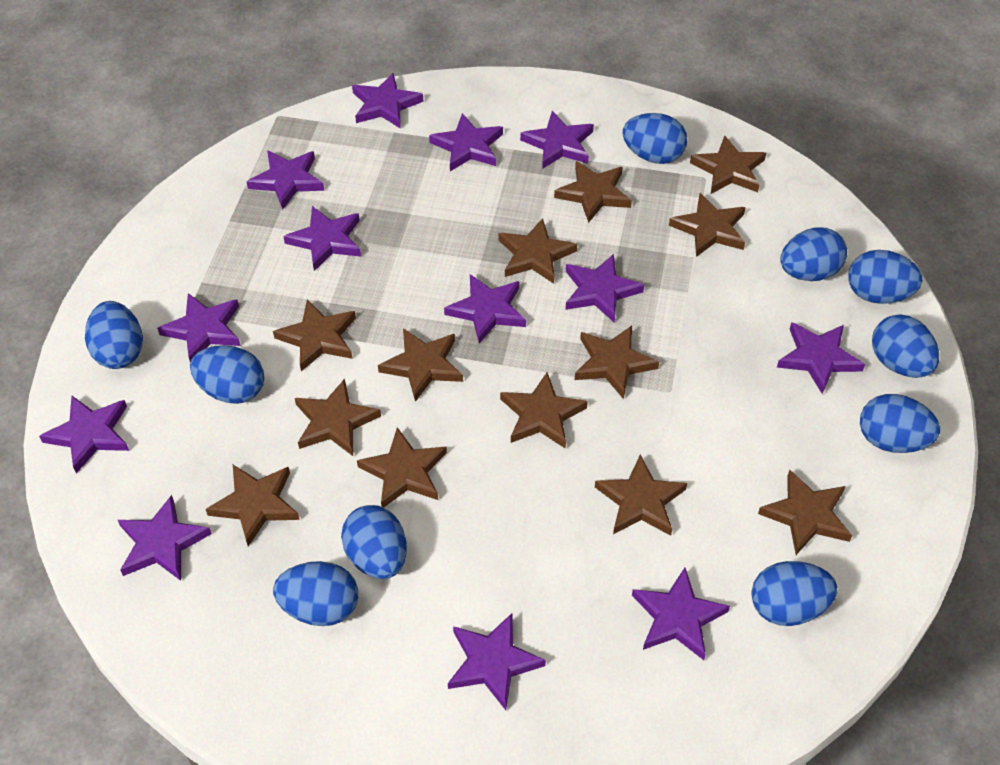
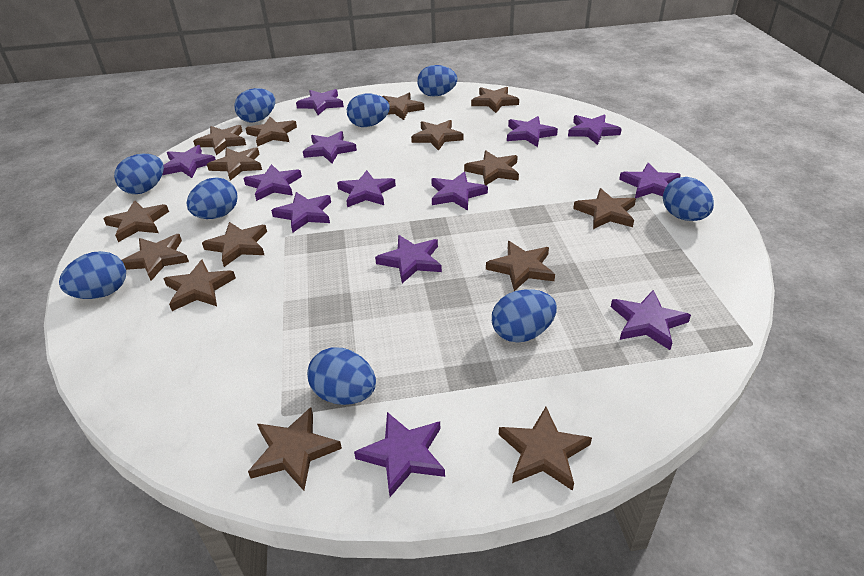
blue egg: [85,301,143,369] [190,345,264,404] [273,561,358,626] [341,505,407,579] [622,113,687,164] [751,561,837,626] [780,227,847,281] [848,250,922,304] [860,394,940,453] [872,314,939,378] = 10 -> [59,251,126,299] [114,154,164,194] [187,177,238,219] [234,88,275,123] [307,347,376,405] [347,93,390,127] [417,65,457,97] [492,290,557,343] [663,177,714,221] = 9
brown star: [206,465,300,546] [273,299,356,372] [295,379,381,456] [357,427,447,508] [378,328,463,402] [498,218,577,284] [500,372,588,449] [554,161,632,223] [575,326,659,399] [595,455,687,536] [669,193,746,257] [690,136,766,194] [758,470,852,555] = 13 -> [103,200,169,242] [122,234,189,281] [163,260,236,311] [193,125,246,155] [202,222,267,267] [207,147,262,180] [245,117,297,147] [248,407,342,491] [382,93,425,120] [411,120,464,151] [464,150,519,185] [471,87,519,113] [486,241,555,291] [499,407,592,491] [573,188,636,229] = 15

